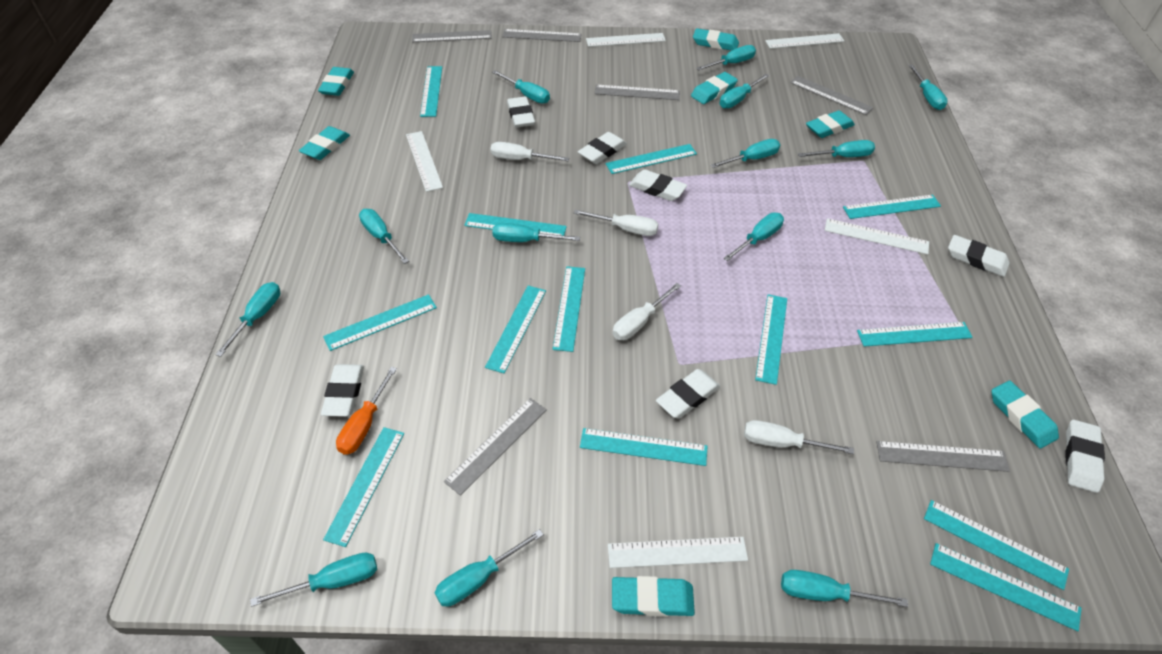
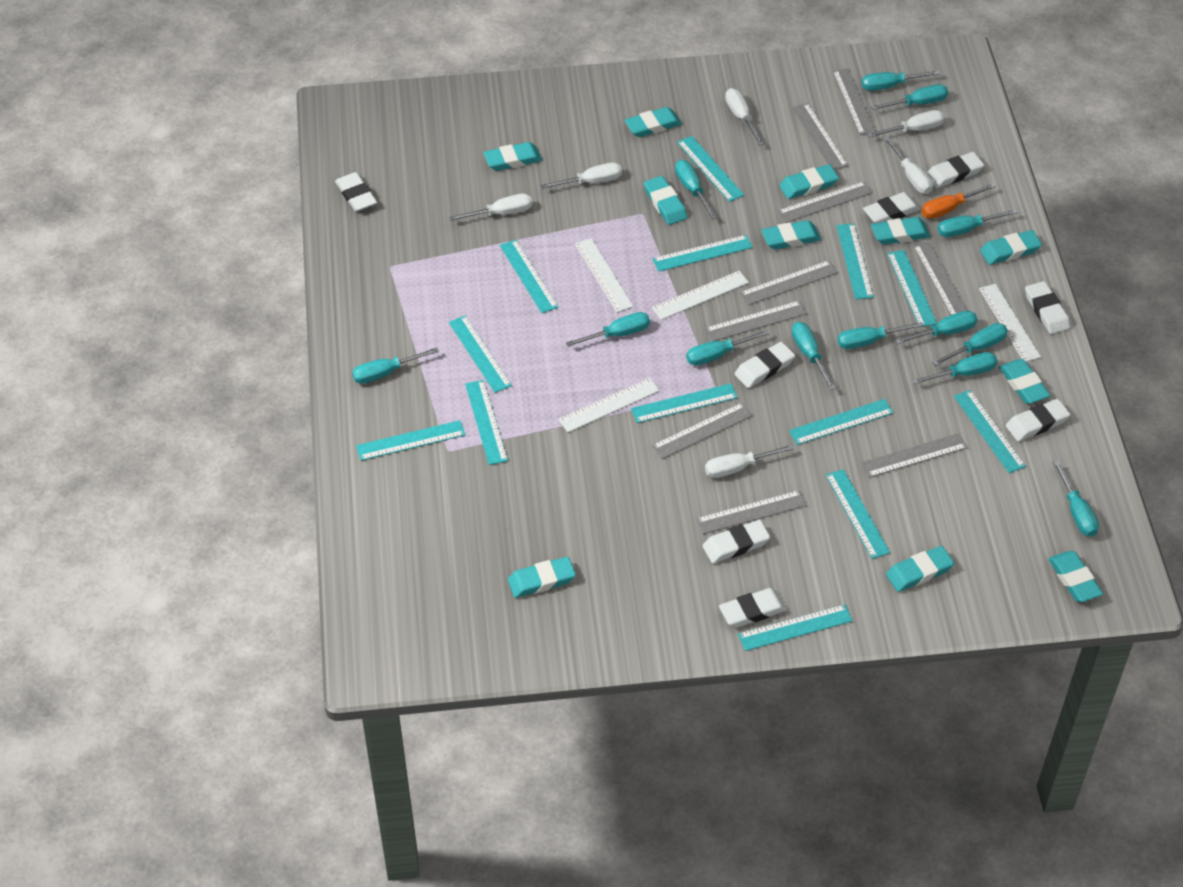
grey ruler: [412,30,492,42] [444,398,547,496] [502,29,582,42] [595,85,680,100] [790,76,873,115] [877,441,1010,472] = 6 -> [652,403,753,459] [696,490,807,534] [705,301,807,341] [740,260,838,305] [778,181,873,223] [792,103,848,170] [832,68,876,135] [861,433,968,478] [913,242,968,315] = 9
turquoise eraser: [299,126,350,160] [318,67,354,96] [612,576,695,617] [691,72,738,104] [693,28,739,51] [806,110,855,138] [992,381,1059,449] = 7 -> [483,142,542,171] [508,557,576,598] [625,107,682,137] [644,176,687,225] [761,220,821,250] [779,164,839,199] [871,217,930,245] [886,546,954,592] [980,230,1042,265] [999,359,1051,404] [1048,551,1103,602] = 11
white eraser: [321,364,364,417] [507,97,535,127] [578,132,627,164] [629,170,687,201] [656,369,720,419] [948,235,1010,277] [1065,420,1105,493] = 7 -> [335,172,377,212] [702,520,770,563] [719,588,787,628] [735,342,795,388] [863,192,920,223] [927,152,984,188] [1006,399,1070,441] [1025,281,1070,334] = 8
white ruler: [406,131,443,192] [586,33,666,47] [608,537,748,568] [765,33,844,49] [825,218,929,255] = 5 -> [558,378,660,432] [575,238,633,312] [652,271,749,320] [979,284,1041,362] = 4
white screwdriver: [490,142,569,161] [574,210,658,236] [612,283,681,340] [744,420,854,454] = 4 -> [449,193,532,221] [540,162,622,189] [705,444,794,478] [725,88,764,146] [868,110,945,138] [884,137,933,194] = 6

